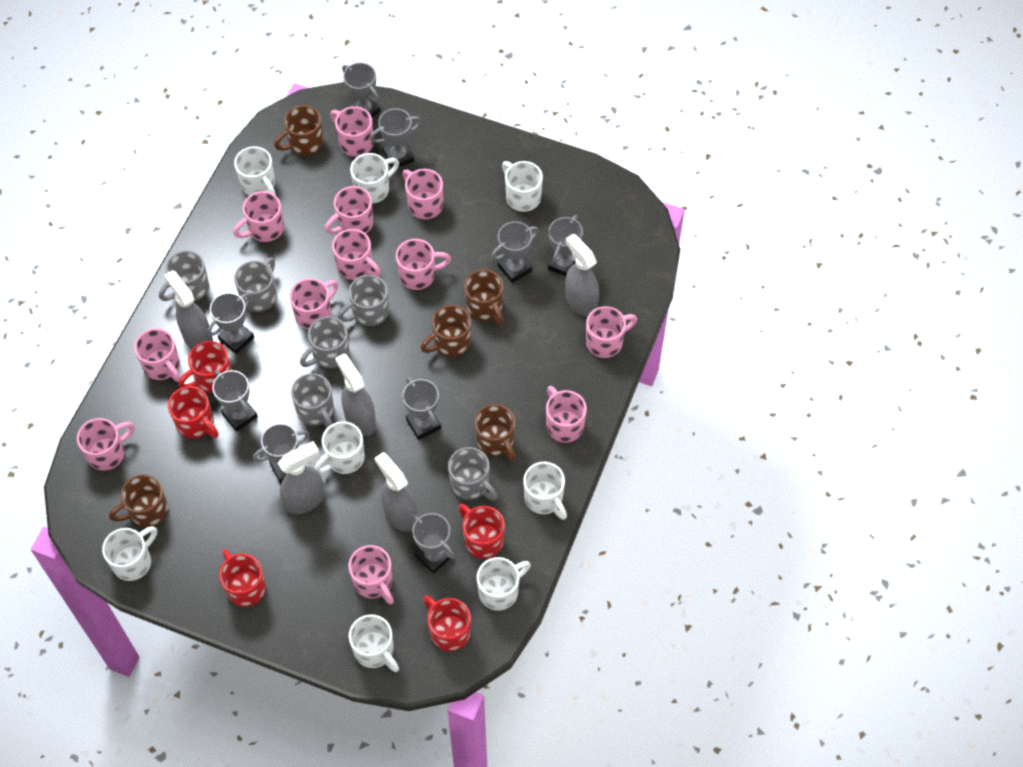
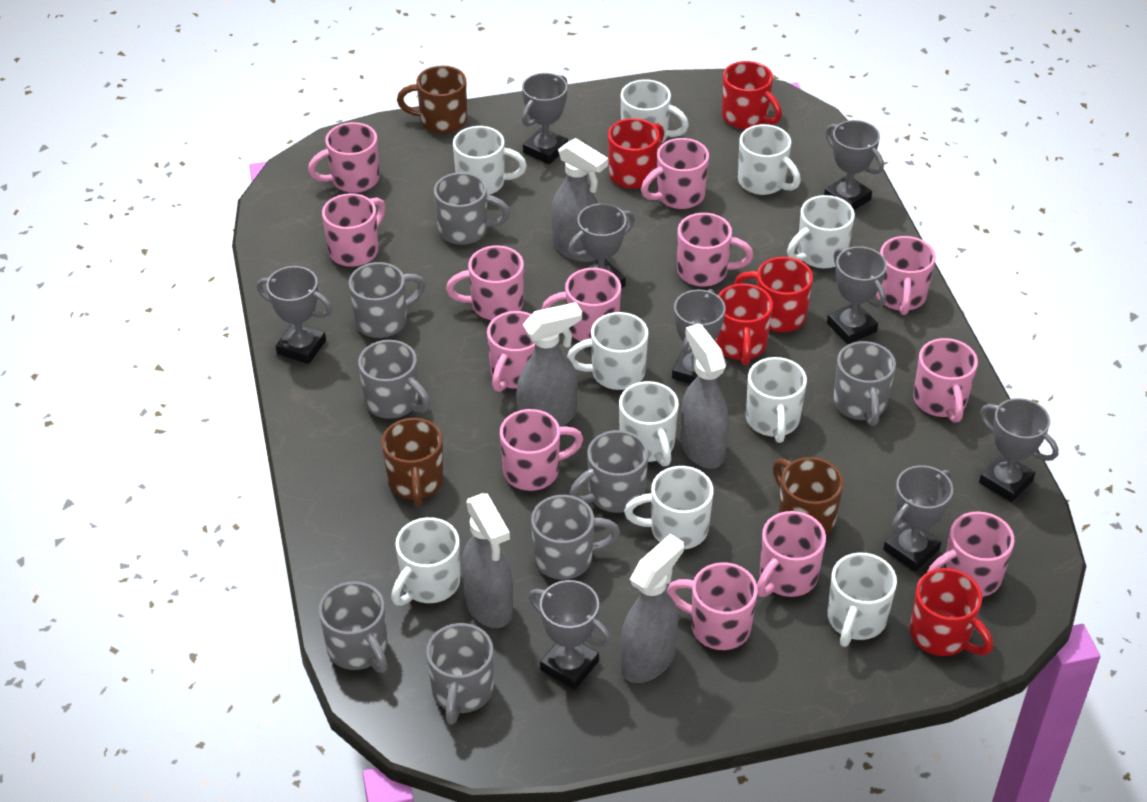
brown mug: [109,475,168,527] [274,105,323,155] [420,305,471,357] [464,269,504,325] [474,404,516,462] = 5 -> [381,418,444,507] [397,66,467,134] [773,457,844,536] = 3
grey mug: [159,250,209,301] [234,257,277,312] [291,373,334,428] [300,316,350,368] [338,275,389,326] [448,447,498,501] = 6 -> [319,581,388,673] [349,262,425,338] [358,340,430,419] [426,623,494,725] [434,172,510,245] [531,495,620,580] [569,430,649,513] [833,341,896,426] = 8
pink mug: [77,418,135,471] [134,328,181,382] [233,191,284,242] [289,278,339,330] [325,186,373,234] [330,106,374,157] [332,229,381,280] [348,545,394,605] [396,239,451,290] [402,169,443,219] [546,386,587,443] [586,306,637,358] = 12 -> [308,122,379,193] [322,193,386,267] [446,246,524,320] [487,311,535,392] [500,409,583,491] [542,268,621,341] [641,138,709,209] [667,562,758,650] [677,213,753,287] [757,511,826,597] [876,236,936,315] [913,338,978,423] [927,511,1015,597] = 13
white mug: [102,526,157,581] [234,146,276,196] [314,421,365,474] [349,614,399,672] [350,153,399,204] [477,557,531,611] [502,161,543,212] [523,462,567,520] = 8 -> [391,517,460,606] [453,126,527,195] [567,312,648,390] [619,381,679,466] [621,79,689,143] [624,466,714,549] [738,124,801,195] [746,357,807,443] [787,195,855,268] [827,552,897,647] = 10

